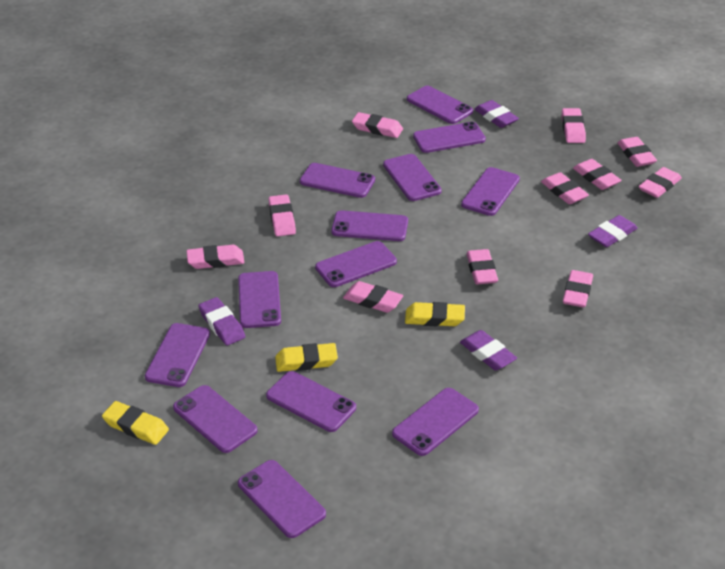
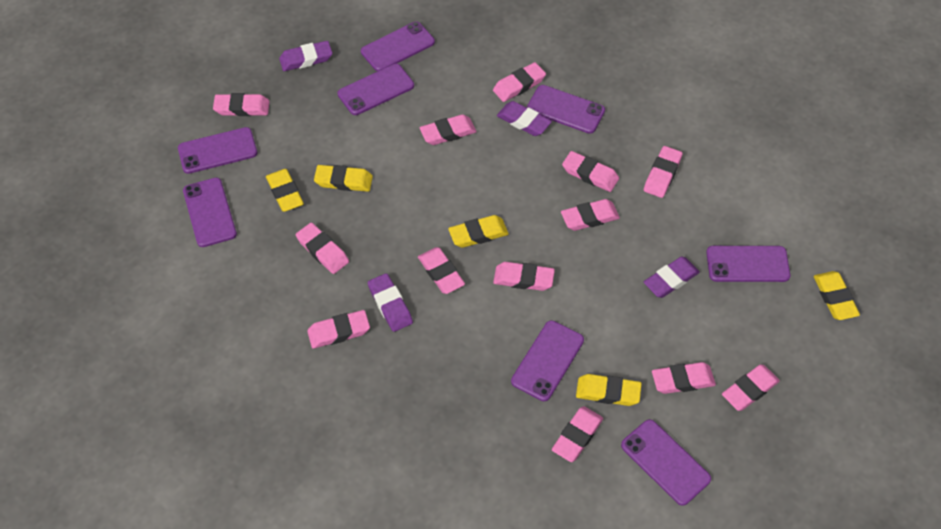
pink eraser: [187,245,245,269] [268,195,296,236] [343,281,403,313] [352,112,403,138] [466,249,498,285] [541,172,589,204] [562,108,586,143] [563,270,593,308] [573,159,622,190] [618,137,657,167] [639,167,682,198] = 11 -> [213,93,270,116] [296,223,349,274] [307,310,370,349] [418,247,465,294] [420,114,476,145] [493,62,546,102] [493,262,555,291] [552,406,603,462] [561,199,620,231] [562,151,619,192] [644,146,683,198] [652,362,716,394] [722,365,780,411] = 13
purple phone: [145,323,210,387] [173,385,258,453] [238,271,281,328] [238,460,326,538] [266,371,356,432] [300,163,375,198] [315,241,397,287] [331,210,408,241] [383,154,442,201] [392,388,479,456] [407,86,473,124] [413,121,486,153] [461,167,520,216] = 13 -> [178,127,257,174] [183,178,237,247] [338,64,414,115] [361,22,435,71] [511,321,584,401] [527,85,605,134] [621,419,711,506] [706,246,790,282] = 8
yellow eraser: [102,401,169,445] [275,343,338,372] [405,302,465,326] = 3 -> [266,169,304,212] [314,165,373,192] [448,215,509,248] [576,374,641,406] [814,271,860,320] = 5

